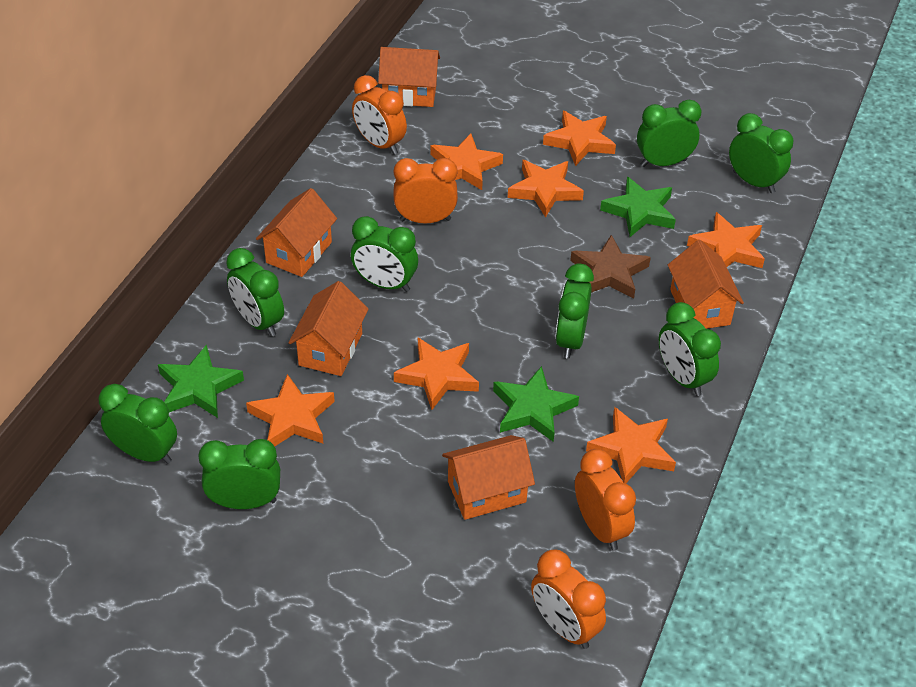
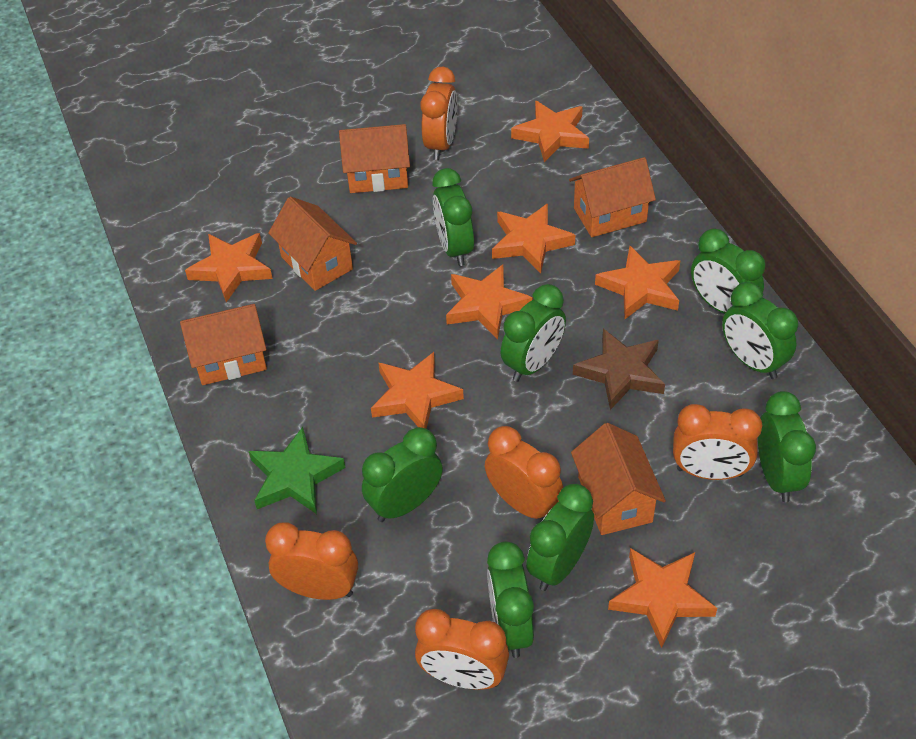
green star: [158,345,244,418] [493,366,579,442] [600,177,676,237] = 3 -> [249,427,346,514] = 1
orange clock: [352,75,407,155] [394,158,458,224] [531,549,606,649] [575,449,636,550] = 4 -> [265,523,358,600] [415,609,509,690] [420,67,457,160] [485,426,563,519] [673,404,762,480] = 5

